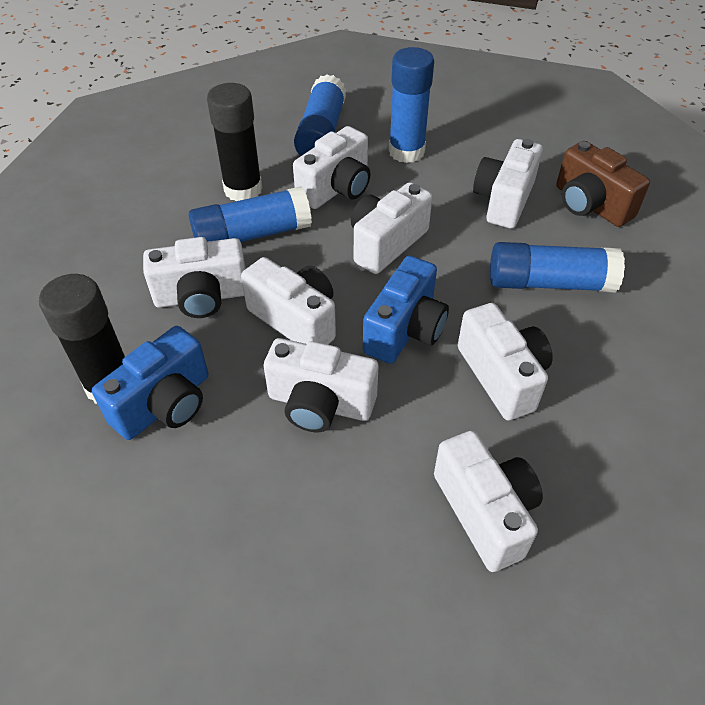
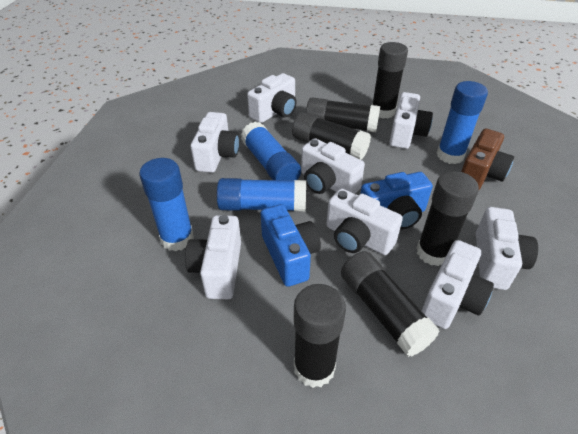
black glue stick: [39,274,125,404] [207,83,262,201] = 2 -> [292,112,371,160] [294,284,346,388] [306,97,380,132] [341,251,440,357] [372,42,408,119] [416,171,479,266] = 6

